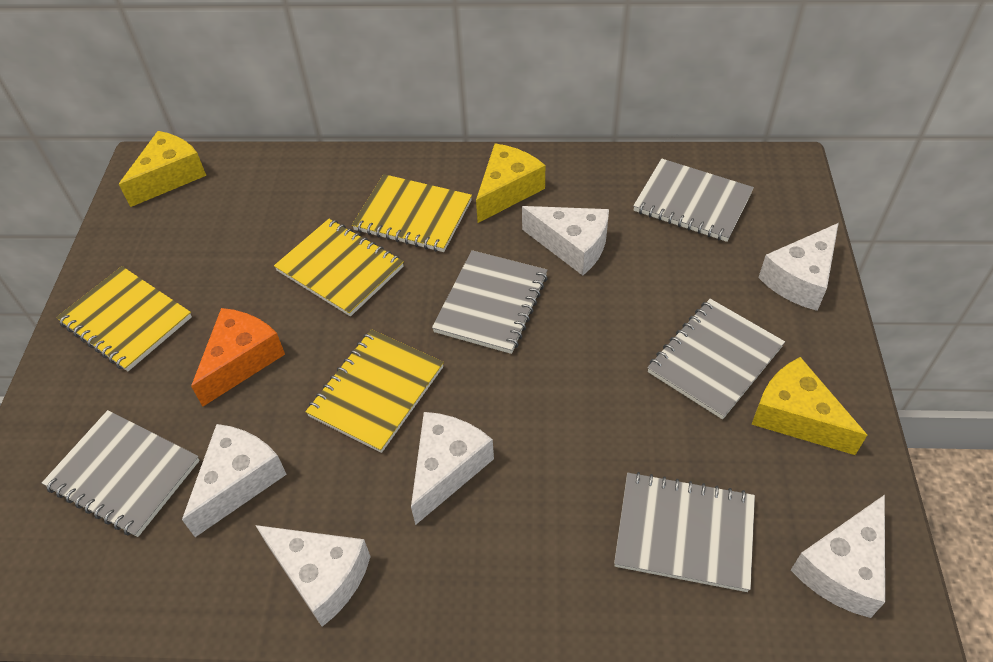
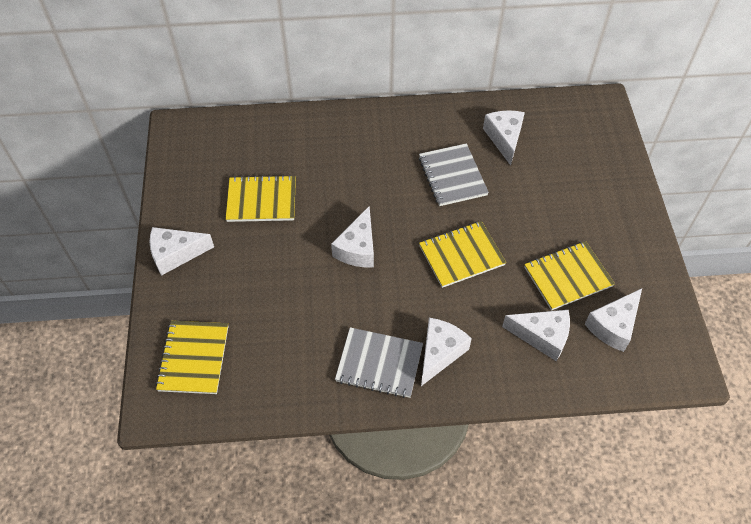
grey notebook: [42,410,200,537] [432,250,548,354] [614,472,755,592] [633,159,754,242] [647,299,785,419] = 5 -> [335,327,423,398] [419,143,489,206] = 2
orange cheese: [191,308,285,406] = 1 -> none = 0
yellow cheese: [119,131,206,207] [476,143,545,223] [752,357,867,455] = 3 -> none = 0

